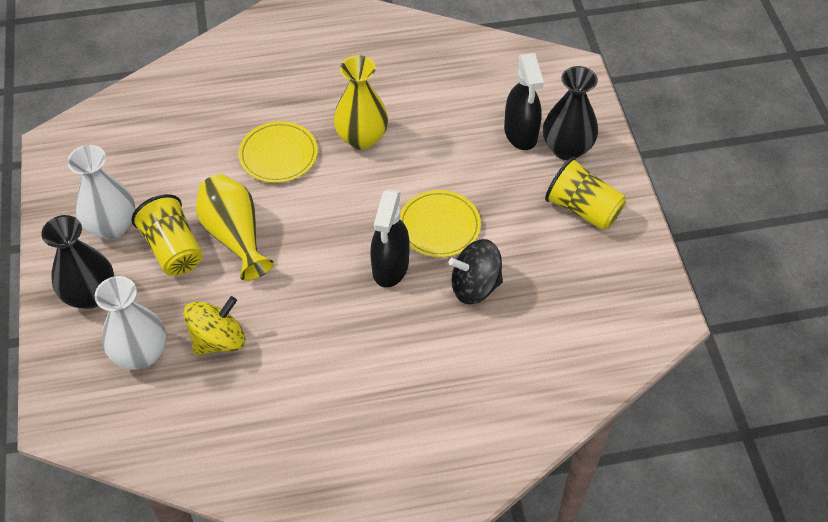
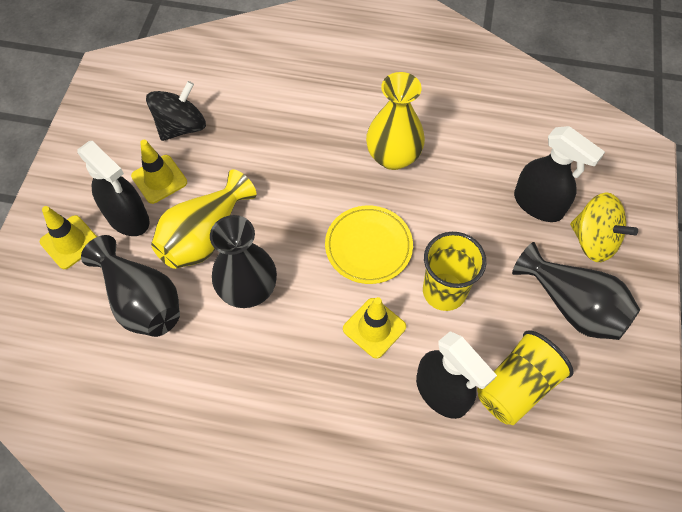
black spray bottle: [370,189,409,288] [504,53,544,150] = 2 -> [77,141,149,236] [416,331,497,419] [514,126,605,222] = 3
black vase: [41,215,114,309] [543,66,598,160] = 2 -> [81,235,180,337] [210,215,277,308] [512,242,640,340] = 3
white vase: [67,145,135,239] [95,276,166,370] = 2 -> none = 0
yellow plate: [238,121,318,183] [400,190,481,258] = 2 -> [325,205,413,284] = 1
yellow traffic cone: none = 0 -> [40,206,97,269] [131,140,187,204] [343,297,406,359] = 3

